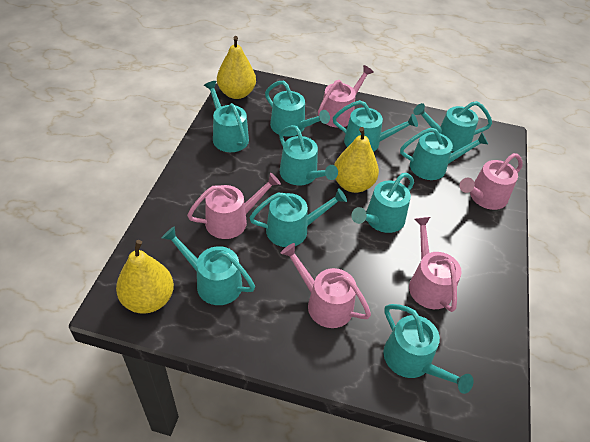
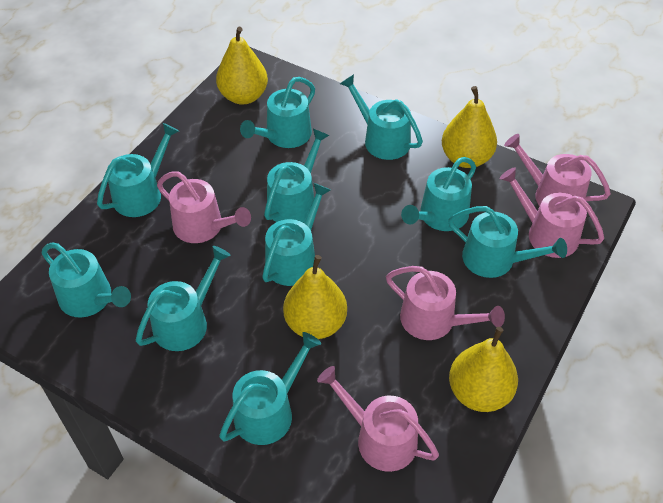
yellow pear: [116,240,174,314] [217,36,256,99] [334,127,379,193] = 3 -> [216,26,268,105] [283,255,347,339] [442,86,497,168] [449,327,518,412] = 4

